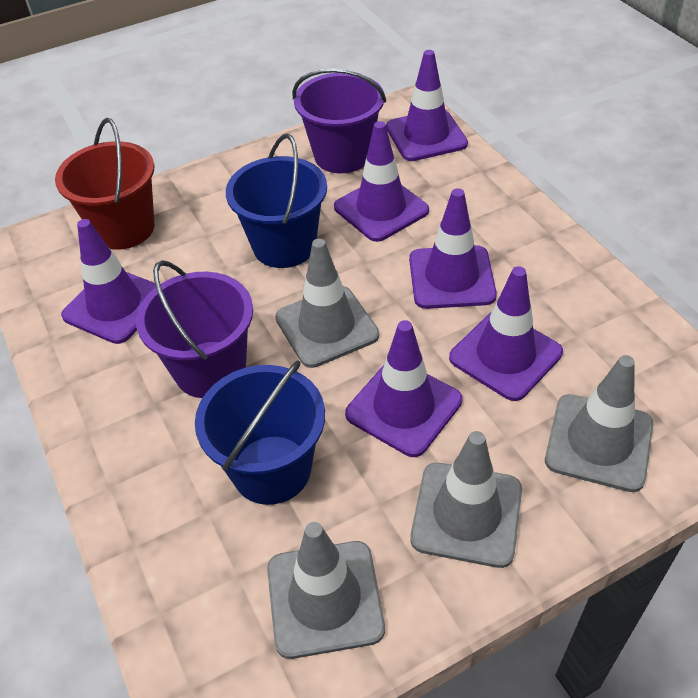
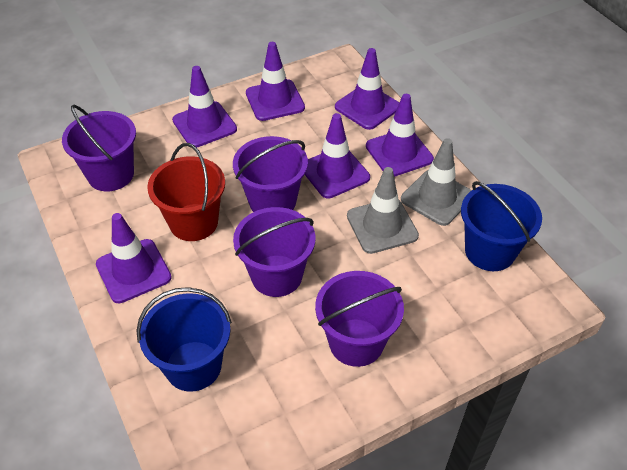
grey traffic cone: [267,522,385,659] [275,239,379,368] [410,431,522,568] [545,355,653,492] = 4 -> [347,167,419,254] [401,138,472,226] = 2
purple bucket: [136,260,253,398] [292,68,386,173] = 2 -> [62,105,136,191] [233,136,308,212] [233,207,315,297] [315,271,404,367] = 4

